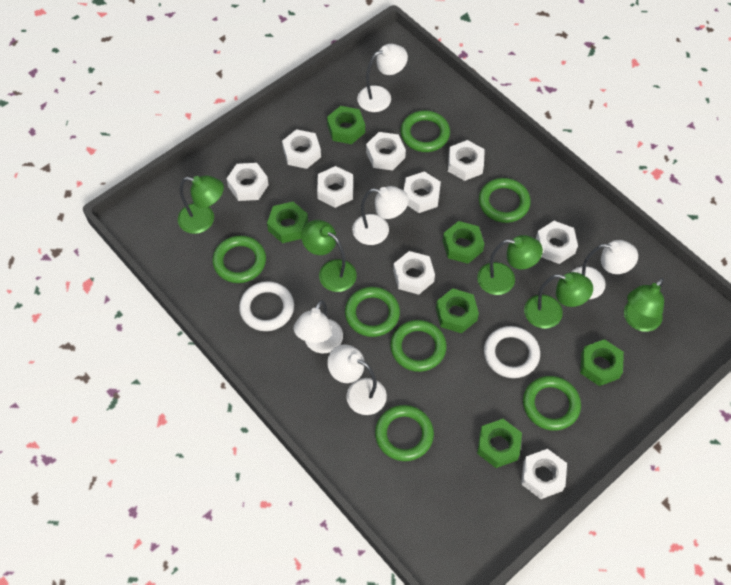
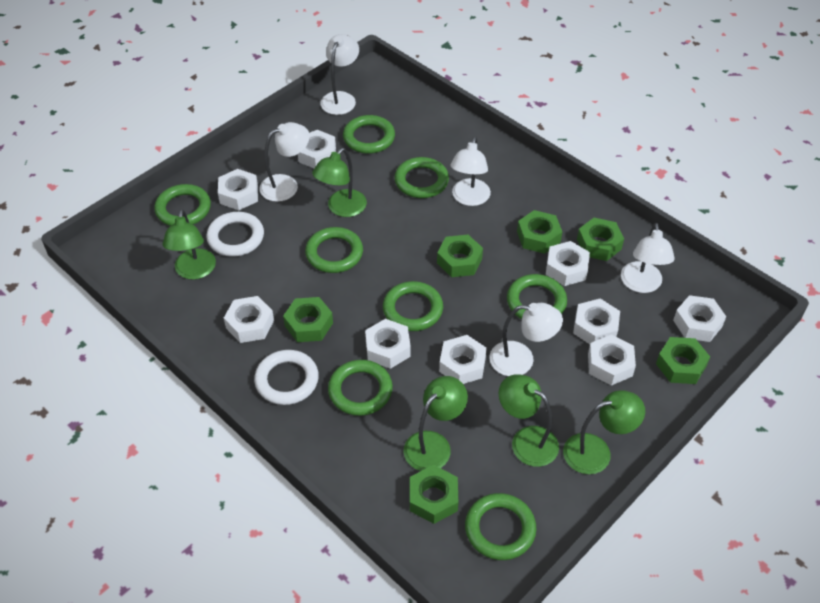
green ring: [212,236,266,283] [345,287,400,337] [375,405,434,461] [390,320,447,372] [401,110,450,152] [479,178,531,223] [523,376,581,431] = 7 -> [154,184,211,226] [305,227,363,273] [328,360,393,416] [343,115,395,154] [383,281,443,331] [394,157,449,198] [465,493,536,560] [507,274,567,319] = 8

